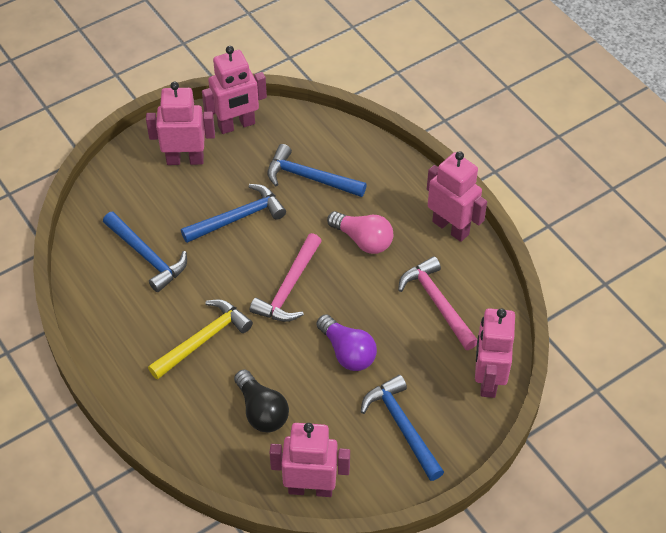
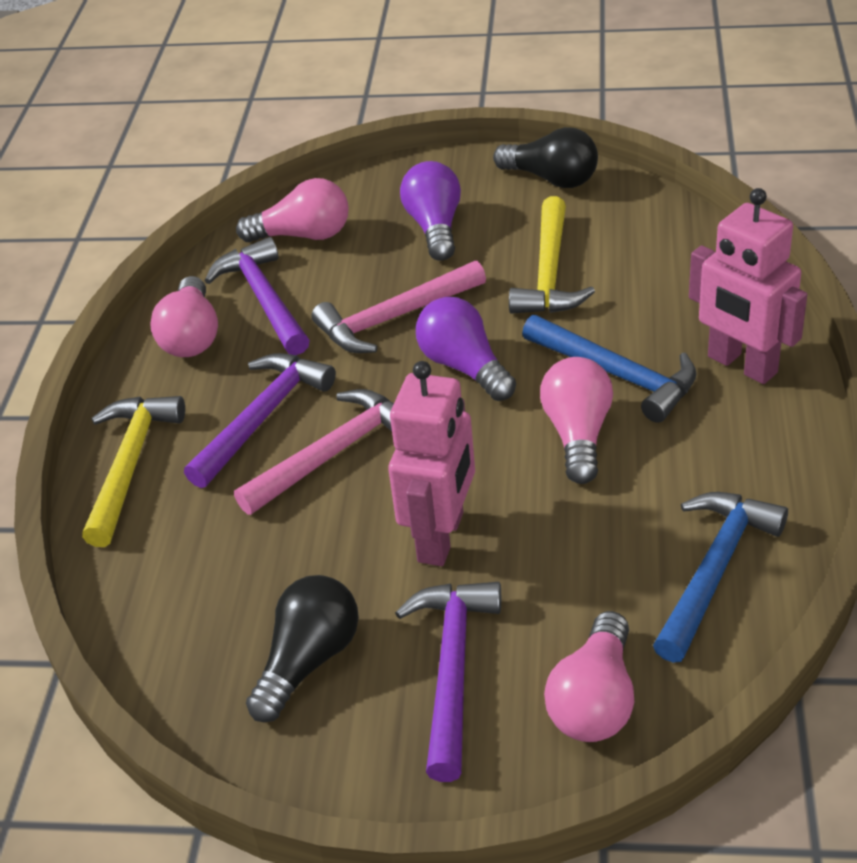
black light bulb: [234,369,289,433] = 1 -> [246,575,359,722] [493,127,598,188] = 2
blue hammer: [103,212,187,292] [181,184,286,243] [268,144,367,197] [361,375,444,481] = 4 -> [522,315,697,423] [653,492,788,663] = 2
pink light bulb: [327,211,393,254] = 1 -> [150,276,218,357] [236,178,349,242] [540,357,613,484] [544,611,634,742] = 4
pink robot: [146,82,215,165] [202,46,267,134] [269,423,350,497] [427,151,487,242] [475,308,515,398] = 5 -> [388,361,475,566] [689,188,807,384] = 2
purple hammer: none = 0 -> [184,353,336,488] [204,237,310,355] [395,582,501,782] = 3
purple light bulb: [317,314,377,371] = 1 -> [400,161,461,261] [416,297,516,401] = 2
yellow hammer: [148,299,253,380] = 1 -> [82,396,185,547] [509,196,595,314] = 2

